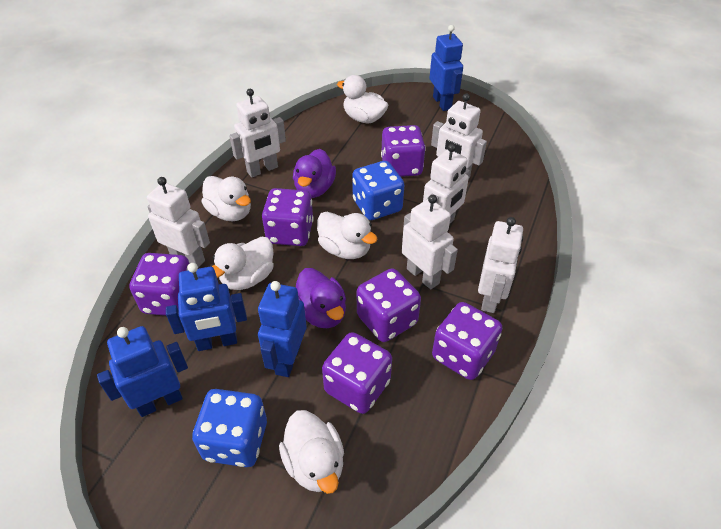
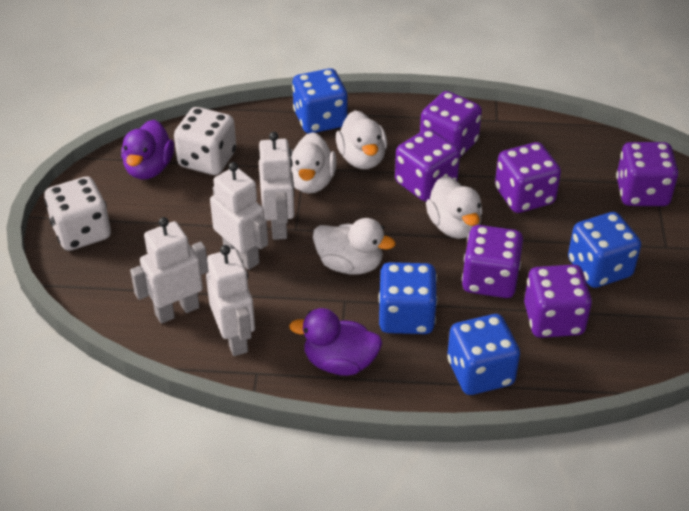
blue dice: [192,389,267,467] [352,161,404,220] = 2 -> [292,68,348,134] [379,262,438,334] [447,314,520,395] [568,212,641,288] = 4
blue robot: [97,326,188,417] [166,263,247,351] [258,281,307,377] [429,25,463,111] = 4 -> none = 0
white dice: none = 0 -> [44,176,111,251] [174,107,236,175] = 2
white duck: [202,176,251,221] [212,237,274,290] [279,410,344,494] [317,212,378,259] [337,75,388,123] = 5 -> [290,132,337,194] [313,218,395,275] [336,110,387,169] [426,176,482,239] = 4
white robot: [147,177,210,268] [229,89,286,177] [402,195,458,289] [423,144,470,223] [431,94,487,178] [478,217,523,313] = 6 -> [130,217,208,324] [206,245,255,356] [210,162,268,270] [259,132,295,240] = 4

